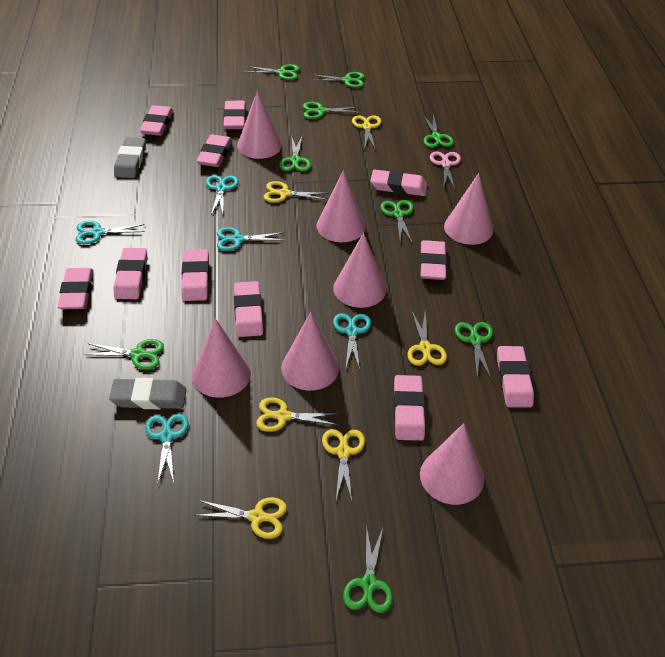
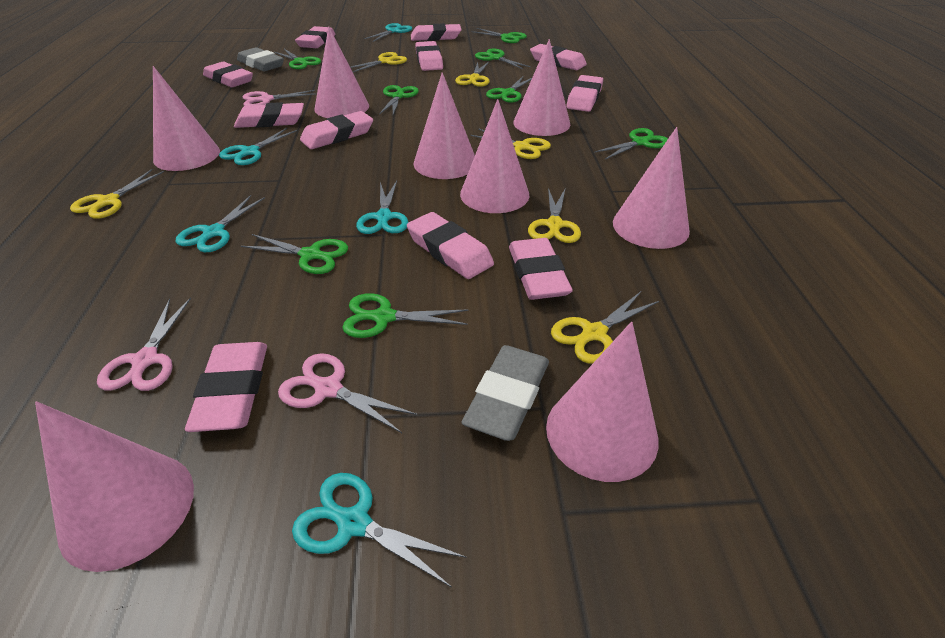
green scissors: [83,339,164,370] [244,64,300,80] [279,135,311,172] [303,102,358,119] [310,72,365,88] [343,525,393,613] [380,200,414,242] [423,114,454,148] [455,322,493,379] = 9 -> [241,234,348,274] [274,49,321,69] [342,293,468,338] [379,85,419,115] [471,28,527,43] [475,49,531,69] [486,76,532,103] [594,128,668,159] = 8
pink cone: [192,319,251,398] [237,91,282,159] [281,312,339,391] [316,170,366,242] [333,233,386,308] [420,423,484,505] [444,173,493,245] = 7 -> [35,401,194,572] [153,66,220,171] [314,26,369,118] [414,72,475,179] [460,99,529,213] [513,39,571,136] [546,322,658,482] [613,127,690,249] = 8
pink scissors: [430,151,461,189] = 1 -> [97,297,191,391] [243,90,316,106] [278,353,417,433] = 3

